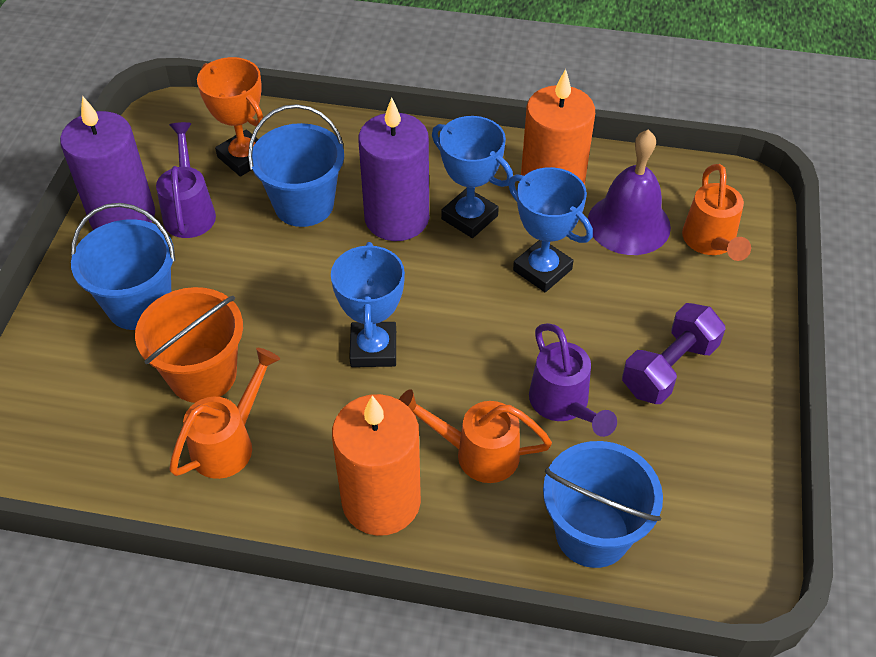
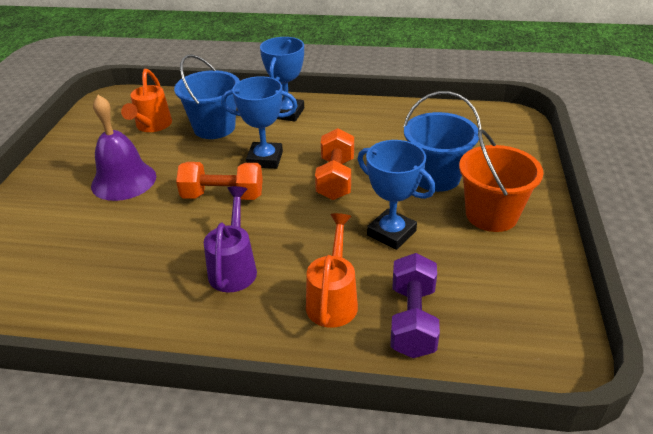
blue bucket: [71,203,176,330] [248,104,344,227] [543,441,663,568] = 3 -> [174,54,240,139] [403,91,481,192] = 2
orange candle: [332,394,421,536] [521,69,595,185] = 2 -> none = 0
orange dumbbell: none = 0 -> [176,162,263,200] [315,128,354,200] = 2
orange trophy: [197,57,263,177] = 1 -> none = 0
orange watering can: [169,348,280,479] [399,389,552,483] [682,164,751,261] = 3 -> [121,69,172,132] [306,213,358,328] = 2
purple candle: [60,96,155,230] [358,98,429,241] = 2 -> none = 0
purple watering can: [156,122,216,238] [529,323,617,437] = 2 -> [204,186,257,292] = 1

